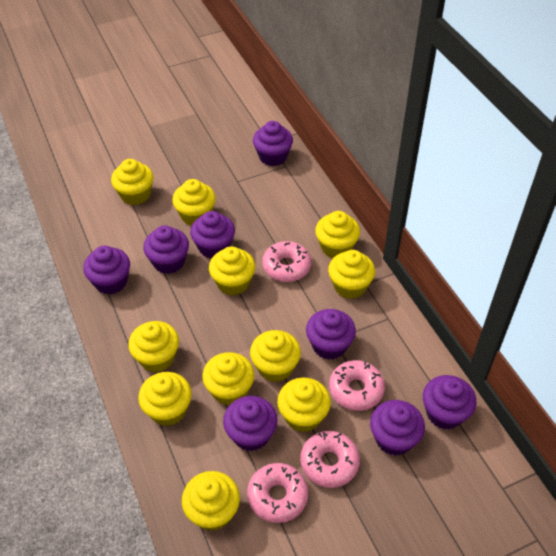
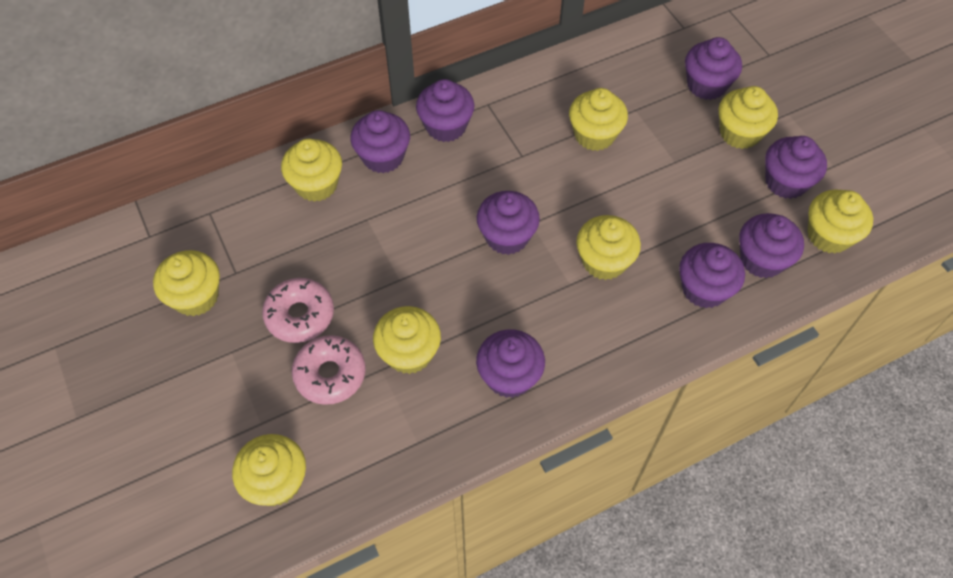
pink donut: [247,463,308,523] [262,241,311,282] [300,431,360,488] [329,360,385,411] = 4 -> [262,278,334,343] [292,335,365,405] = 2
yellow cupcake: [111,159,153,205] [128,321,179,372] [138,372,192,426] [172,179,216,226] [182,471,240,531] [202,352,254,405] [209,246,255,296] [250,330,301,382] [277,378,331,432] [315,211,360,258] [328,250,375,299] = 11 -> [153,250,220,317] [232,434,306,506] [281,138,342,202] [373,306,441,374] [569,88,628,151] [576,215,641,280] [718,86,778,149] [808,190,873,254] = 8

